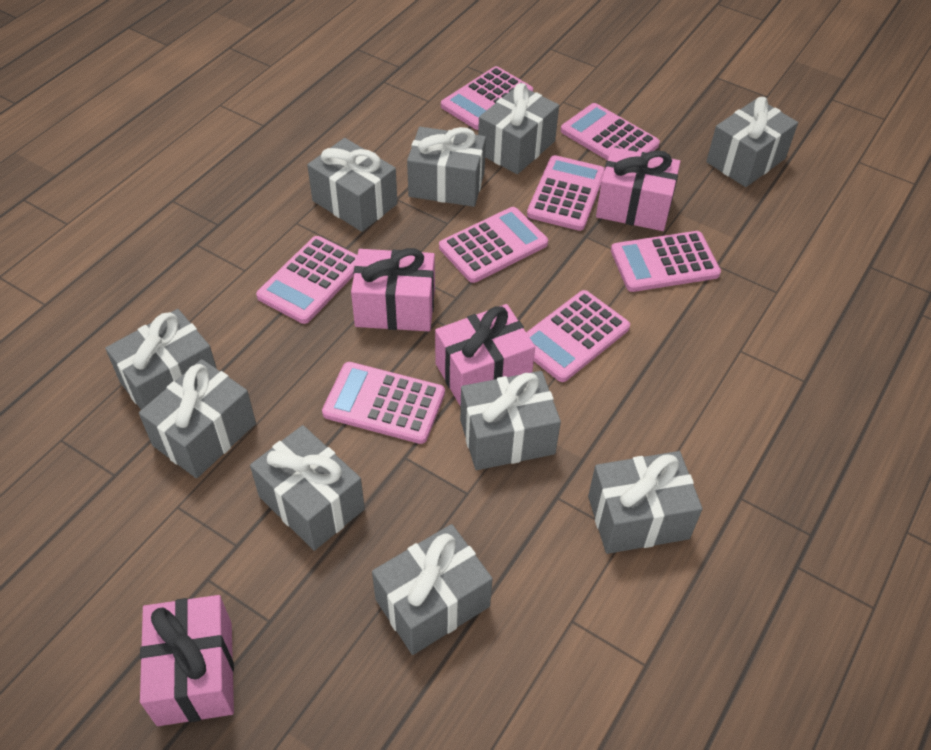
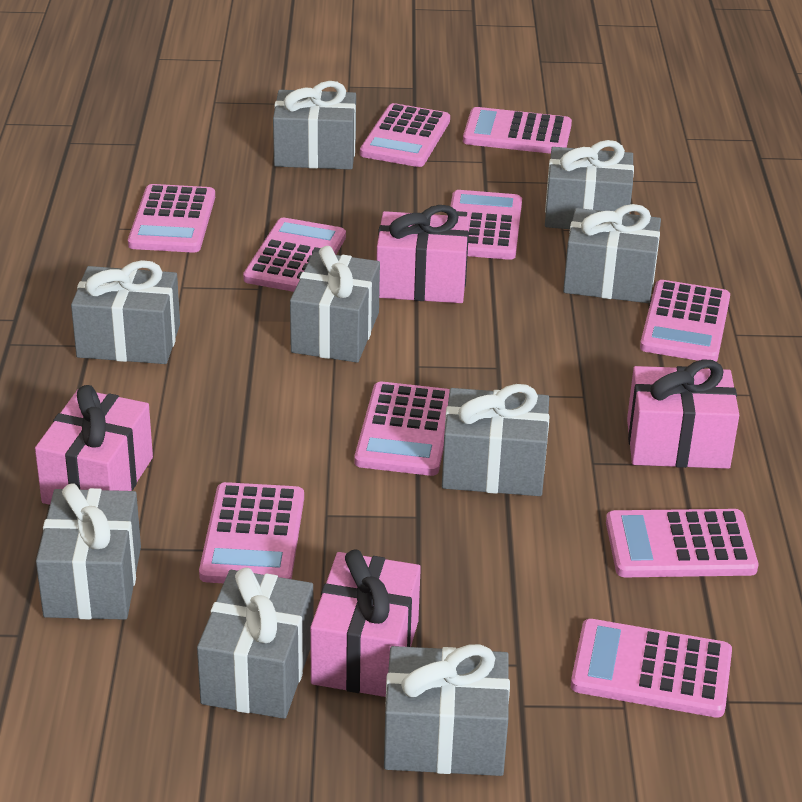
grey gift: [105,309,217,410] [139,359,256,478] [250,425,365,551] [307,138,397,232] [372,524,493,655] [407,127,486,207] [460,371,561,470] [478,83,559,174] [588,451,702,554] [706,97,798,187] = 10 -> [36,484,141,620] [71,260,180,364] [197,567,314,719] [273,81,356,170] [290,246,380,363] [384,644,510,776] [442,384,549,496] [545,140,634,229] [563,204,661,303] = 9
pink calculator: [256,236,357,324] [322,362,445,444] [439,207,548,283] [441,66,533,130] [526,290,630,382] [527,155,605,231] [561,103,660,161] [611,231,721,292] = 8 -> [128,184,215,253] [199,482,304,583] [243,218,346,292] [355,382,450,476] [360,103,450,167] [451,190,522,260] [463,107,572,154] [571,619,732,718] [606,509,758,577] [640,280,730,361] = 10

